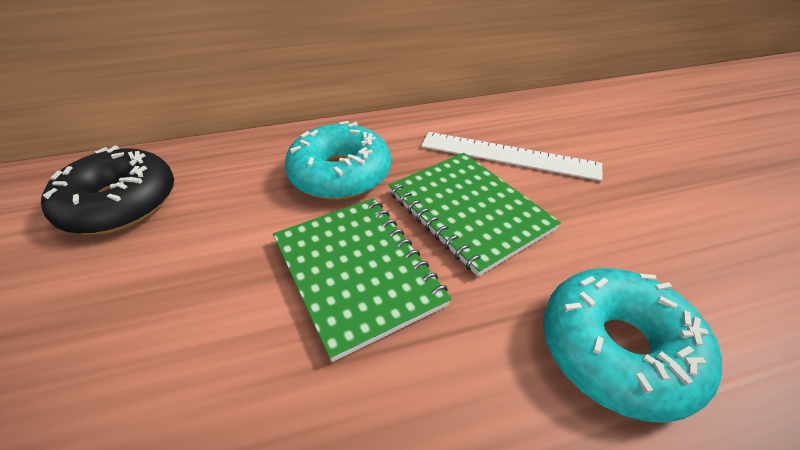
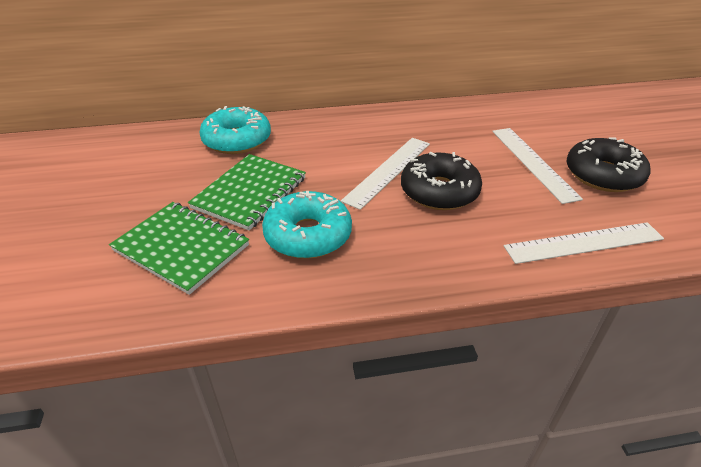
black donut: [41,145,174,234] = 1 -> [401,152,482,210] [567,137,651,192] = 2
white ruler: [421,132,603,181] = 1 -> [341,138,430,210] [492,128,583,204] [504,222,664,264] = 3

